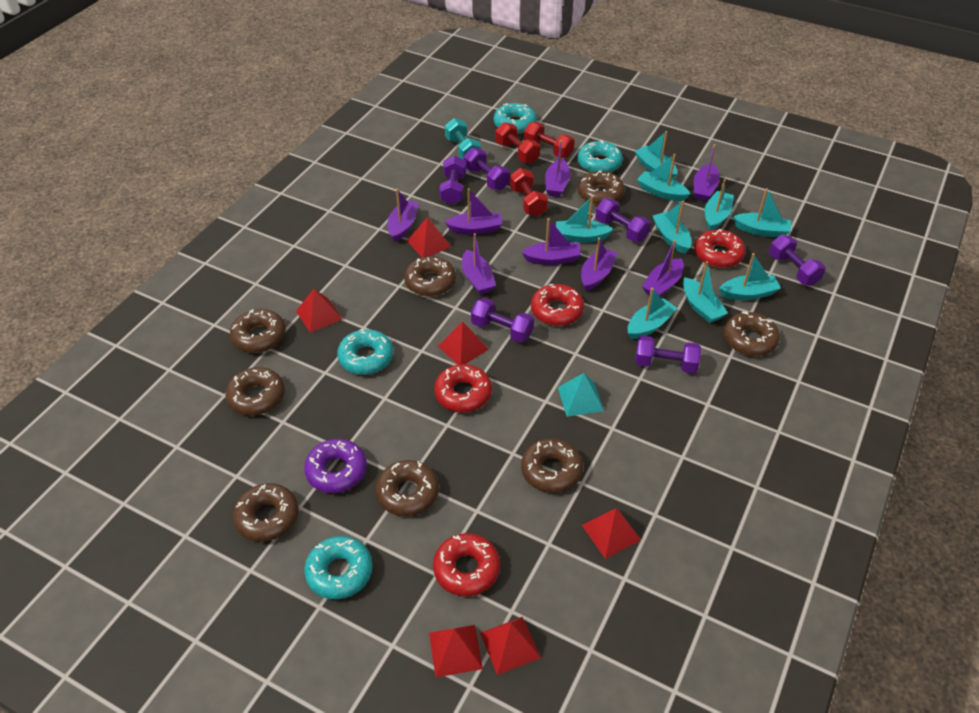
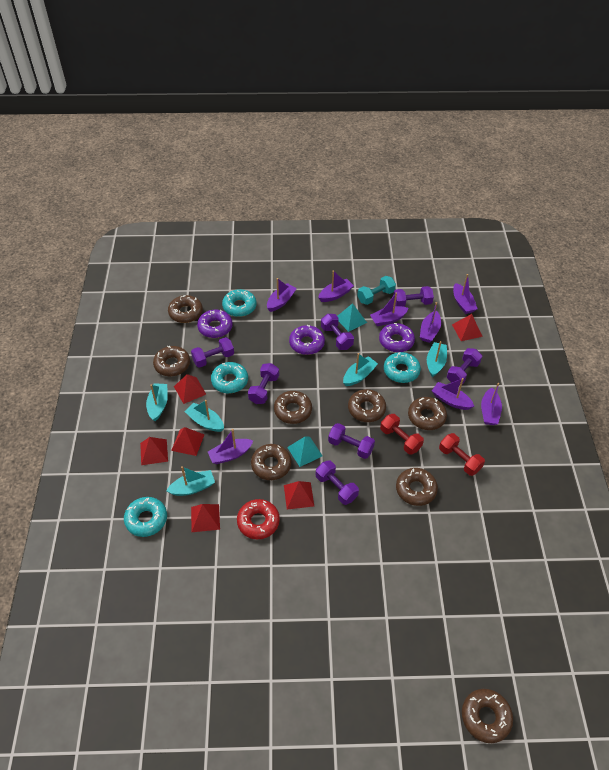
purple donut: [304,439,367,493] = 1 -> [197,310,233,338] [289,325,325,355] [379,323,415,352] = 3
purple dumbbell: [440,156,466,205] [464,148,510,190] [471,298,534,343] [595,199,651,242] [635,336,701,373] [769,235,825,286] = 6 -> [191,337,234,368] [248,363,279,404] [316,460,359,505] [321,314,354,350] [328,423,375,459] [393,286,434,307] [447,348,482,384] = 7
red donut: [433,533,500,596] [434,364,492,413] [531,284,584,326] [694,229,746,268] = 4 -> [237,499,280,539] = 1
red dumbbell: [496,122,540,164] [510,168,548,217] [524,122,575,158] = 3 -> [380,414,424,455] [439,433,485,476] = 2
turquoise boat: [556,196,613,243] [628,288,677,339] [635,131,677,179] [637,154,690,201] [653,201,692,254] [683,261,728,323] [704,179,734,231] [719,253,781,300] [733,188,791,237] = 9 -> [146,383,168,421] [166,466,215,496] [185,400,224,432] [343,353,378,386] [427,341,447,377] = 5
turquoise pyramid: [558,373,604,417] = 1 -> [287,436,323,467] [337,303,367,332] = 2

